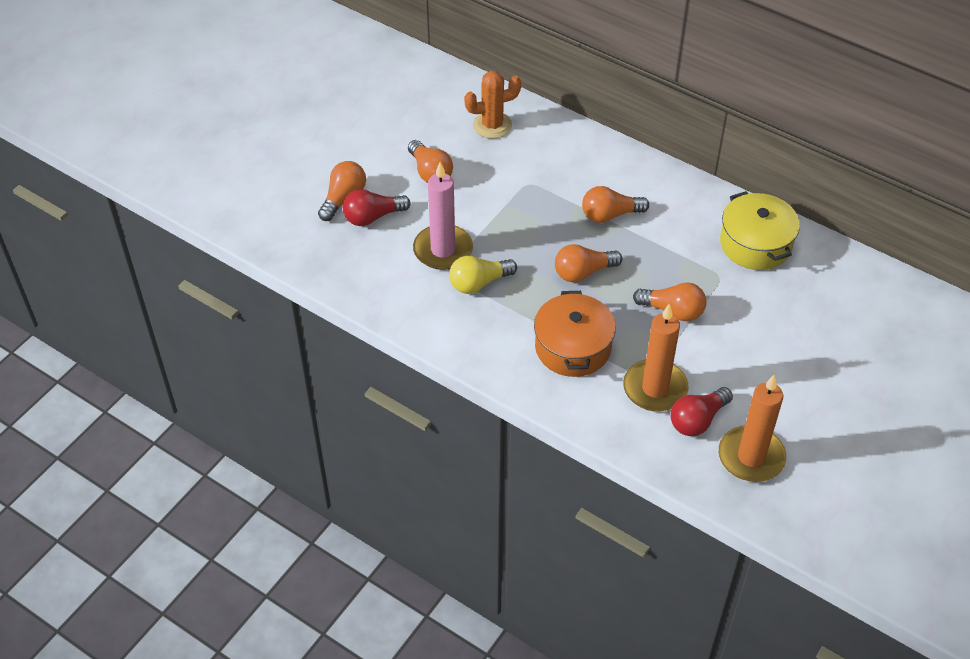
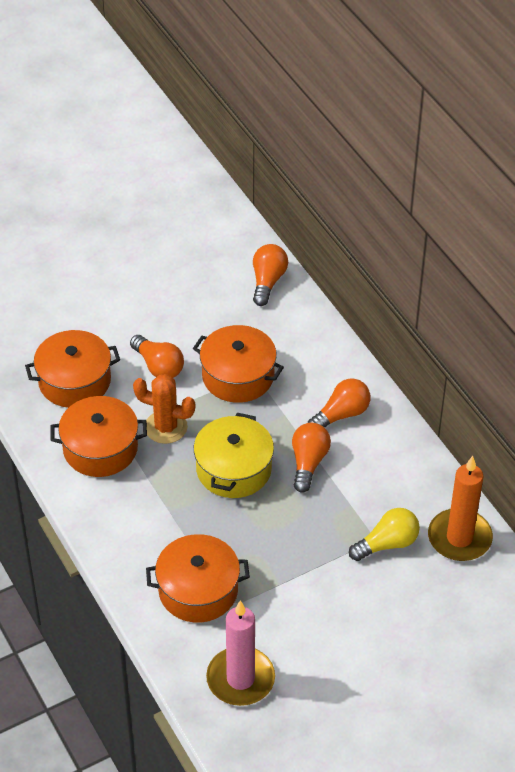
orange candle: [623,304,689,412] [719,375,786,482] = 2 -> [428,456,493,561] = 1
orange light bulb: [318,161,366,221] [408,140,453,183] [555,244,622,282] [582,186,649,223] [633,282,707,321] = 5 -> [130,335,184,378] [253,244,288,306] [292,423,331,493] [308,379,370,427] = 4
orange pot: [534,291,616,377] = 1 -> [25,330,120,408] [50,396,147,477] [146,534,250,623] [193,325,284,403] = 4
red light bulb: [343,189,411,226] [670,387,733,436] = 2 -> none = 0

